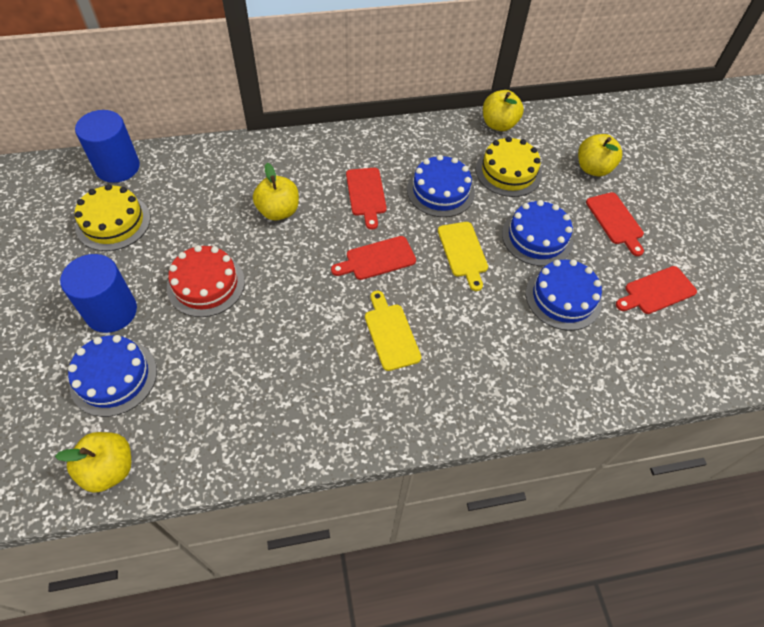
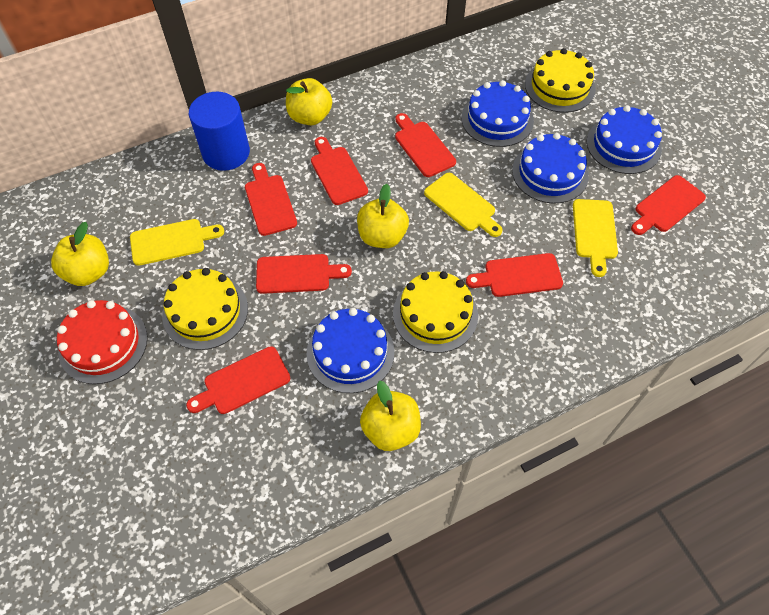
blue cylinder: [60,254,137,333] [75,110,140,183] = 2 -> [189,92,250,171] = 1
red cutting board: [331,236,416,280] [346,168,387,230] [586,192,644,256] [616,266,697,314] = 4 -> [186,346,290,414] [245,163,297,236] [256,254,352,294] [311,137,368,205] [395,113,456,177] [466,253,563,297] [631,175,706,235] = 7
yellow cake: [75,184,150,251] [476,136,542,197] = 2 -> [162,268,248,350] [393,271,478,353] [525,48,596,113] = 3
yellow cutting board: [365,291,421,371] [438,222,488,291] = 2 -> [130,219,224,266] [424,173,503,237] [573,199,618,277] = 3

